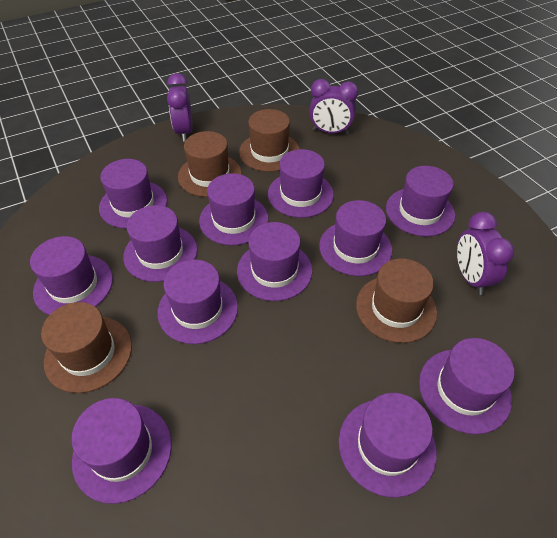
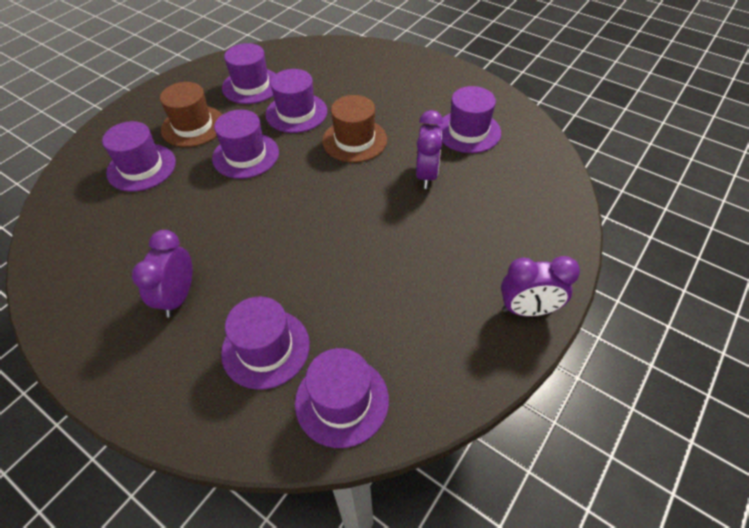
brown hat: [41,302,132,393] [178,131,242,197] [239,109,300,172] [356,258,437,343] = 4 -> [160,82,222,147] [322,95,387,163] = 2
purple hat: [30,236,113,315] [72,398,172,504] [99,159,167,229] [123,205,197,282] [157,260,238,344] [199,173,269,246] [237,222,312,301] [268,149,334,218] [319,200,392,276] [339,393,437,498] [386,166,455,237] [419,338,514,434] = 12 -> [102,121,176,192] [212,110,279,179] [221,297,310,390] [222,43,276,104] [266,69,327,133] [295,348,389,448] [438,86,501,153] = 7

